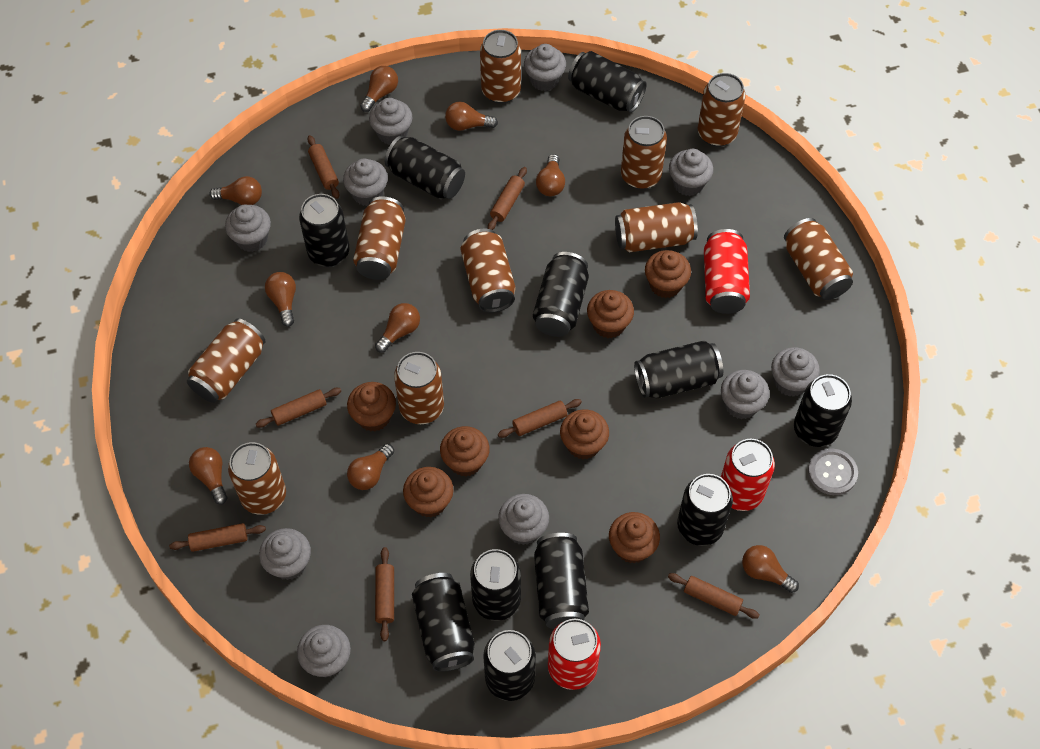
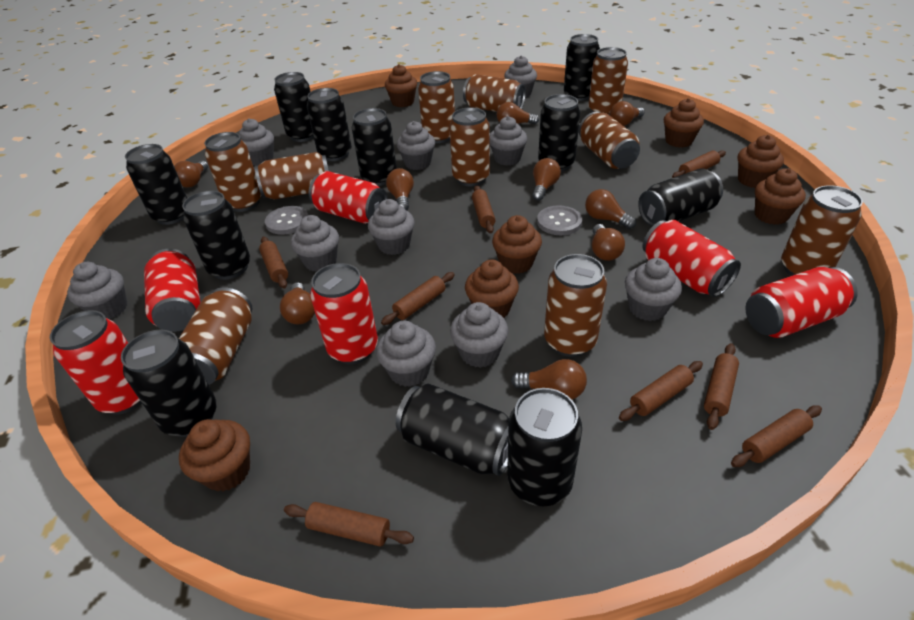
brown rolling pin: [169,523,266,552] [256,388,341,428] [307,135,340,199] [375,547,394,641] [488,167,527,230] [498,399,582,438] [668,573,759,619] = 7 -> [259,236,288,288] [284,502,414,547] [381,272,455,325] [472,185,495,234] [619,361,703,421] [672,150,726,178] [704,343,739,430] [731,405,822,467] = 8
grey button: [808,448,858,495] = 1 -> [265,206,308,235] [537,205,582,235] = 2
red can: [548,619,601,690] [704,229,750,314] [721,439,775,511] = 3 -> [50,310,142,415] [144,249,201,332] [309,171,388,224] [310,263,378,364] [642,220,741,297] [746,267,858,338] = 6

